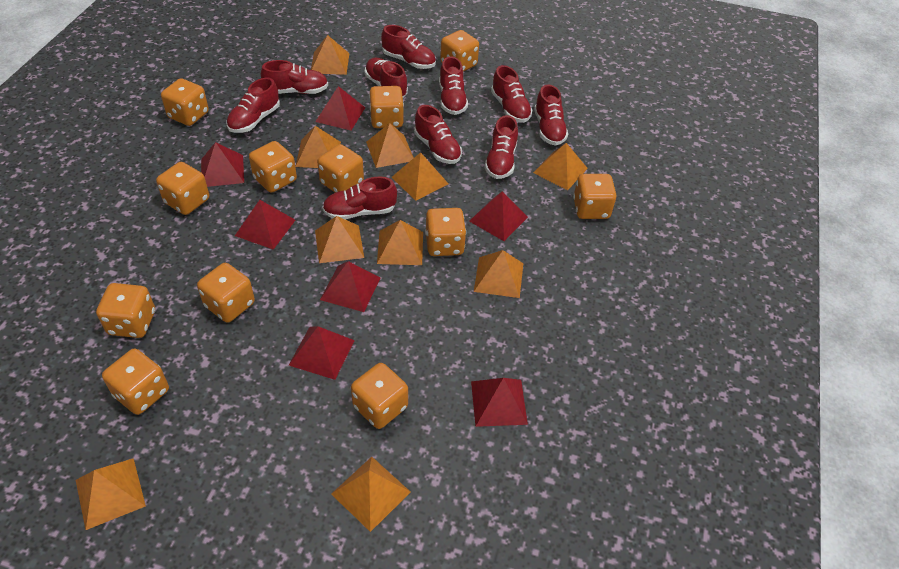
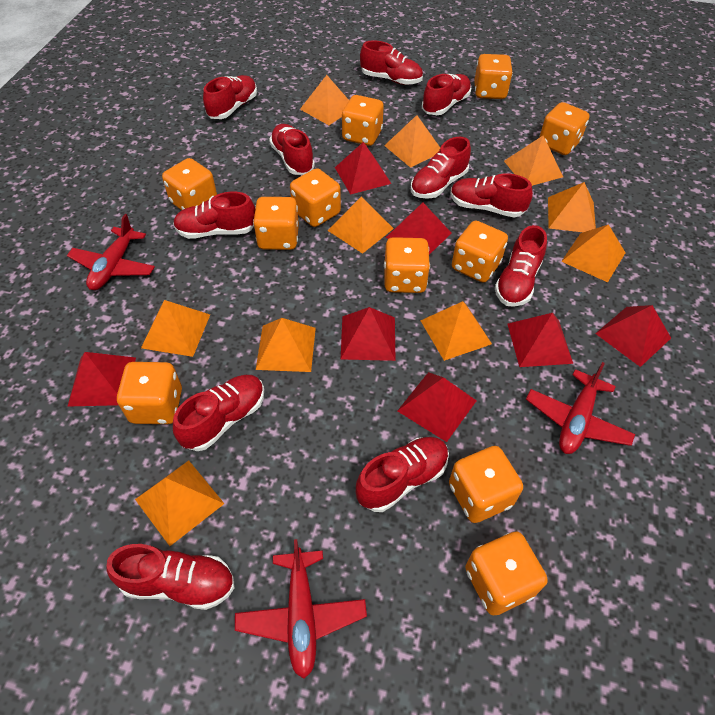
orange dice: [96,283,155,338] [102,349,169,415] [156,162,209,215] [161,78,209,126] [197,263,255,323] [249,141,297,193] [317,144,364,193] [351,363,408,429] [369,86,404,128] [425,208,466,256] [440,30,479,72] [573,174,616,219] = 12 -> [117,362,182,424] [162,158,217,210] [253,197,299,250] [290,168,341,227] [342,95,384,146] [384,237,430,293] [449,446,523,523] [452,221,508,283] [465,532,548,616] [474,54,513,99] [539,102,590,155] = 11
red plane: none = 0 -> [67,214,155,290] [235,539,367,679] [526,362,635,454] = 3
red shoe: [227,78,280,133] [261,60,328,94] [322,177,397,220] [364,58,408,97] [381,25,436,69] [414,105,462,164] [439,56,468,115] [485,115,518,179] [491,65,533,123] [534,84,568,146] = 10 -> [106,544,235,610] [173,192,255,239] [173,375,264,451] [203,75,257,119] [269,124,315,175] [356,437,449,512] [360,40,423,85] [411,137,471,199] [422,74,471,115] [450,173,533,218] [495,225,547,307] = 11

